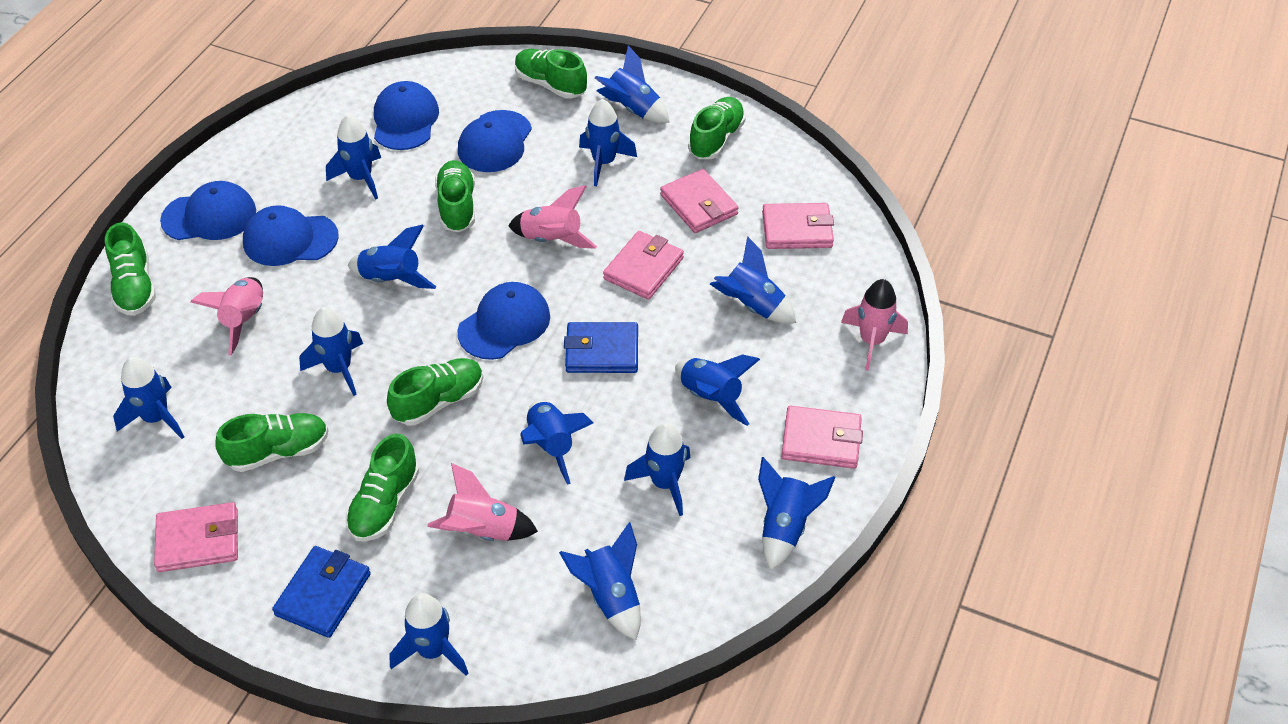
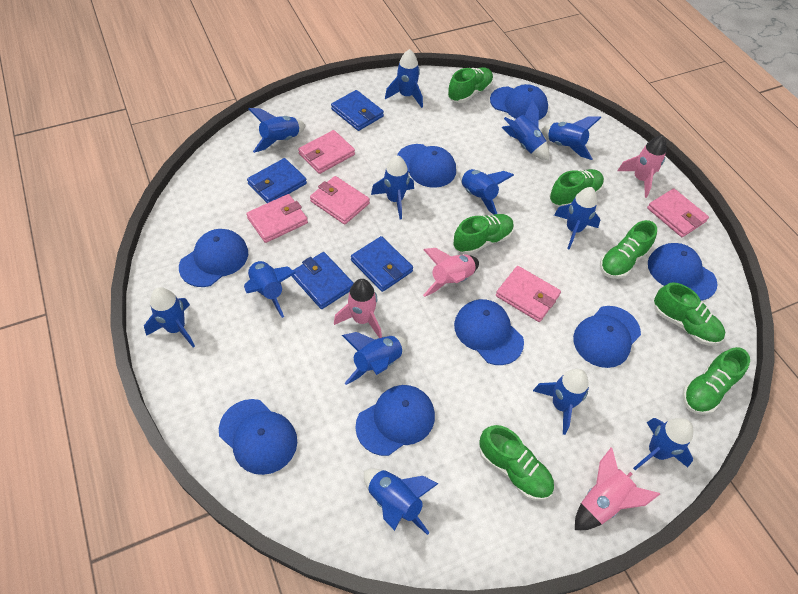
blue cap: [160,181,256,240] [243,205,339,266] [374,81,439,150] [457,282,550,360] [458,110,532,172] = 5 -> [179,229,248,287] [219,399,297,475] [355,385,435,456] [397,144,456,188] [454,299,524,365] [490,84,548,120] [573,306,641,368] [648,243,718,300] = 8
blue wallet: [272,546,371,638] [564,322,638,373] = 2 -> [247,158,307,203] [292,252,354,309] [331,90,384,131] [351,236,413,292] = 4

